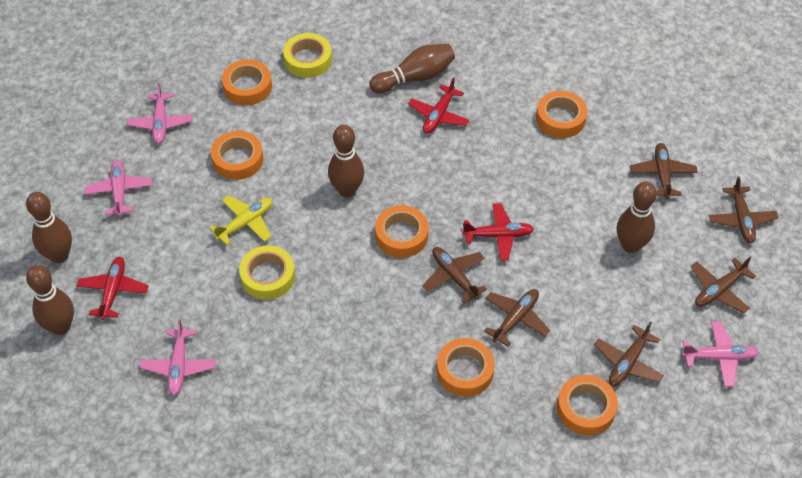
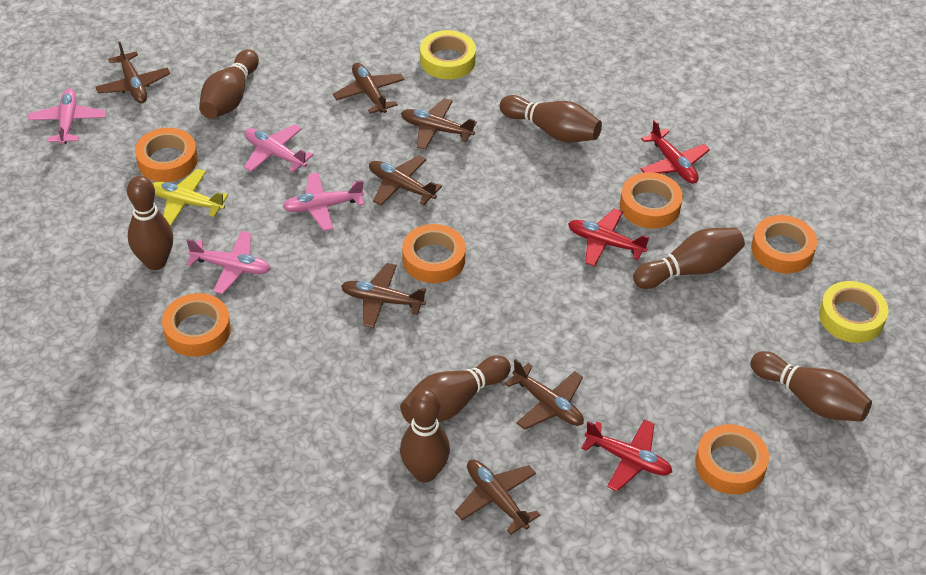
brown bowling pin: [26,192,72,263] [26,265,74,335] [328,125,364,197] [369,44,455,93] [617,181,657,253] = 5 -> [127,176,173,270] [199,49,259,119] [400,355,511,424] [400,389,450,482] [500,95,602,142] [633,227,745,289] [751,351,872,422] = 7
brown plane: [422,247,487,303] [484,289,550,347] [594,322,664,387] [630,143,698,199] [691,257,756,314] [709,176,778,243] = 6 -> [96,42,170,103] [333,63,405,114] [341,263,426,328] [369,155,442,206] [401,98,477,150] [455,460,540,535] [505,359,584,430] = 7

